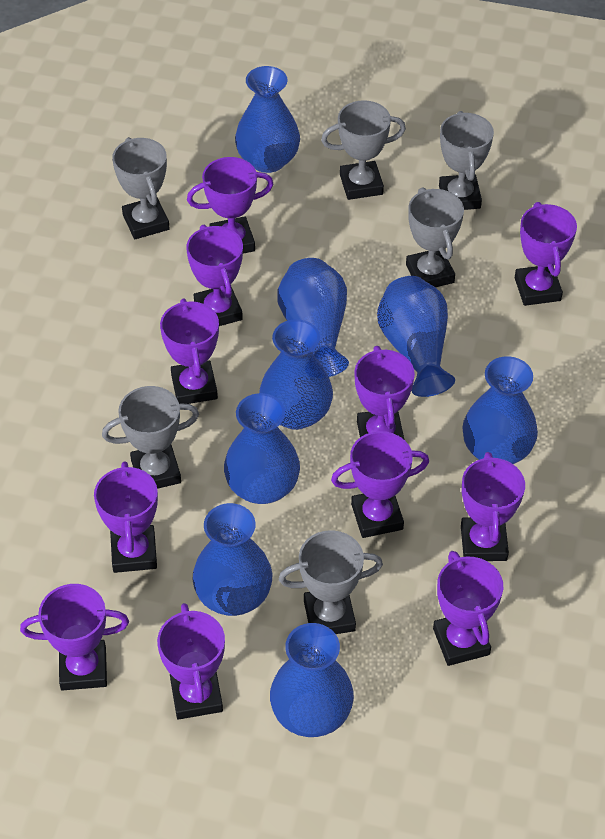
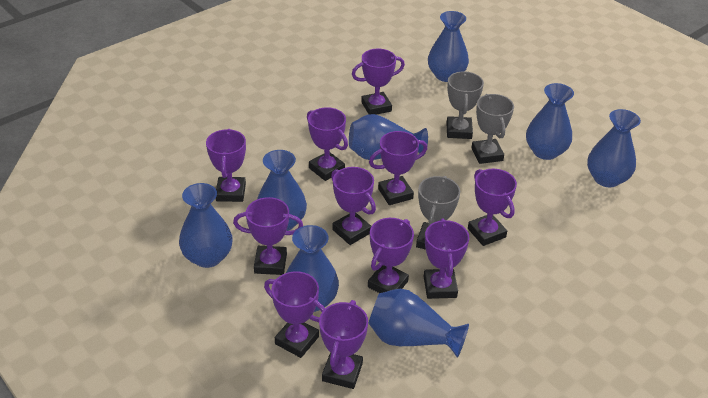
grey trophy: [102,386,199,489] [112,137,170,239] [279,530,383,634] [321,100,406,200] [406,187,464,287] [439,111,494,210] = 6 -> [416,176,460,250] [447,71,484,139] [471,94,514,164] = 3

